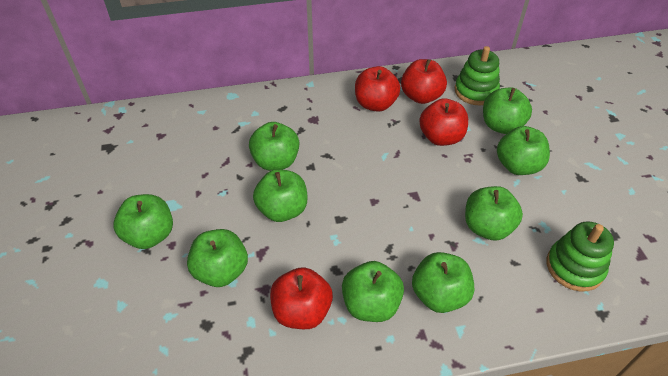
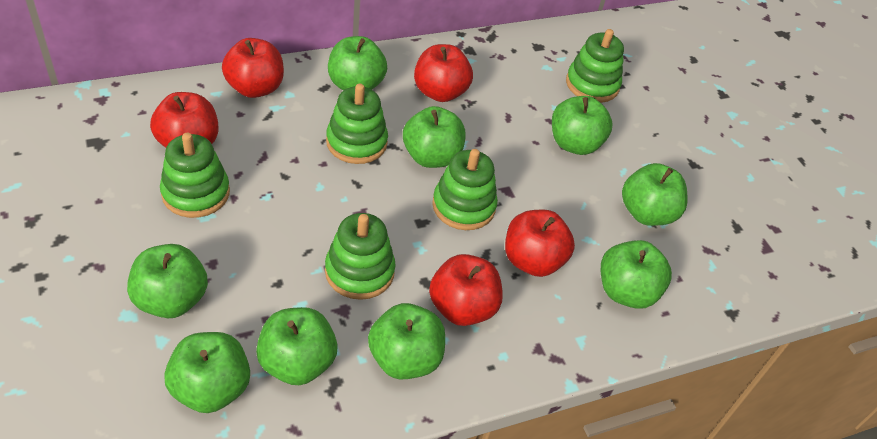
green stacking toy: [455,46,500,106] [546,221,614,292] = 2 -> [160,133,230,218] [325,213,396,300] [326,84,388,164] [432,149,498,230] [566,29,624,103] = 5
red apple: [270,267,333,329] [355,66,400,112] [401,59,447,104] [419,98,468,146] = 4 -> [150,92,219,148] [222,38,284,98] [414,44,473,102] [429,254,503,326] [505,210,575,277] = 5

